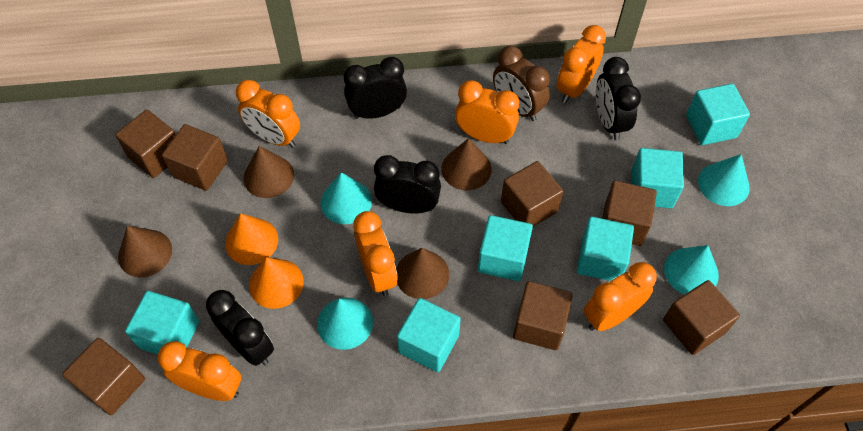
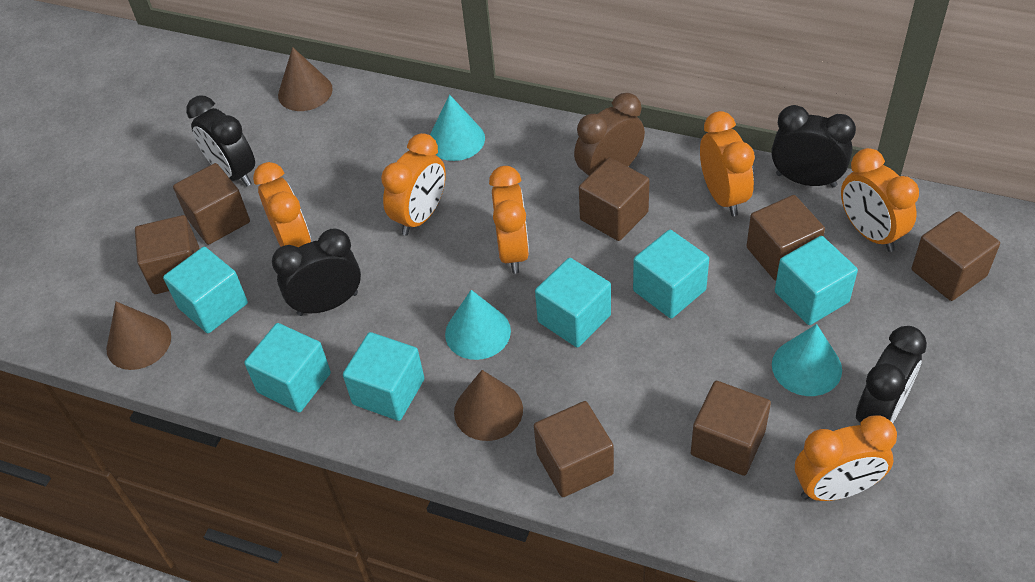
brown cone: [118,226,172,277] [243,146,294,198] [396,248,449,299] [441,138,492,190] = 4 -> [107,302,171,370] [278,47,333,111] [454,370,523,441] = 3
orange cone: [225,213,278,265] [249,257,304,309] = 2 -> none = 0
turquoise cone: [317,298,373,350] [320,172,372,224] [664,245,719,295] [698,154,750,206] = 4 -> [430,95,485,161] [445,290,511,360] [772,324,842,396] = 3

